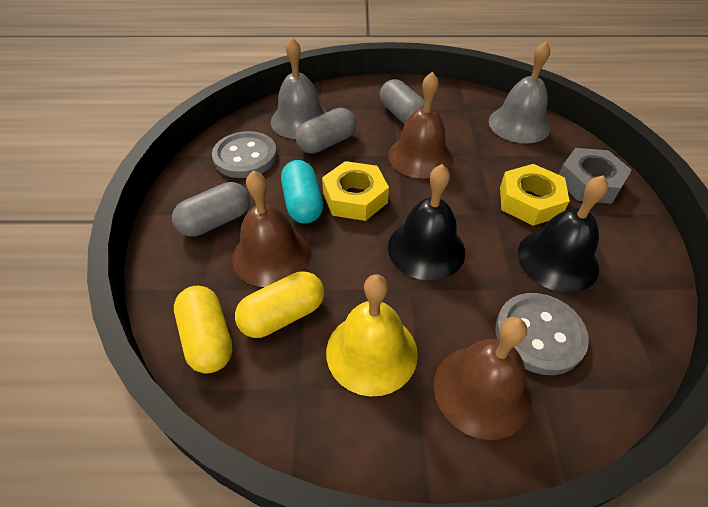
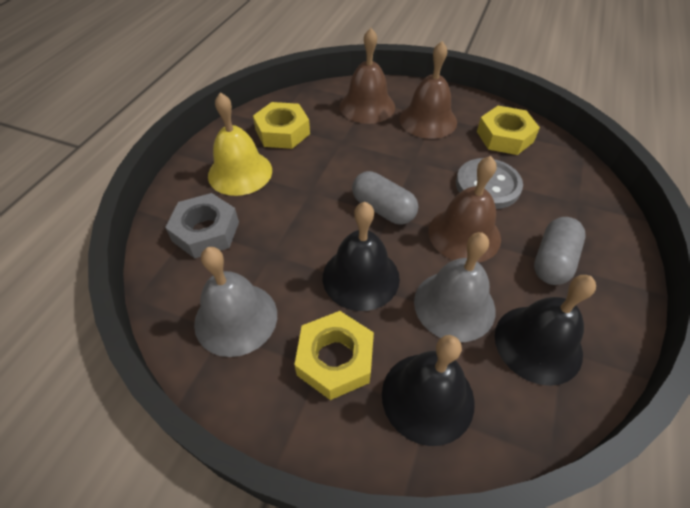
black bell: [388,164,465,281] [517,175,608,293] = 2 -> [323,202,400,311] [382,335,475,446] [495,275,596,386] = 3
grey button: [212,131,277,178] [495,293,589,375] = 2 -> [456,158,523,209] = 1
grey capsule: [172,182,250,237] [295,108,356,154] [380,79,424,124] = 3 -> [352,171,418,225] [534,217,585,285] = 2
turquoise capsule: [281,160,323,224] = 1 -> none = 0
yellow capsule: [174,286,233,374] [235,272,324,338] = 2 -> none = 0
yellow nut: [322,161,389,221] [500,164,570,226] = 2 -> [253,102,310,149] [294,311,374,400] [477,106,540,155] = 3

